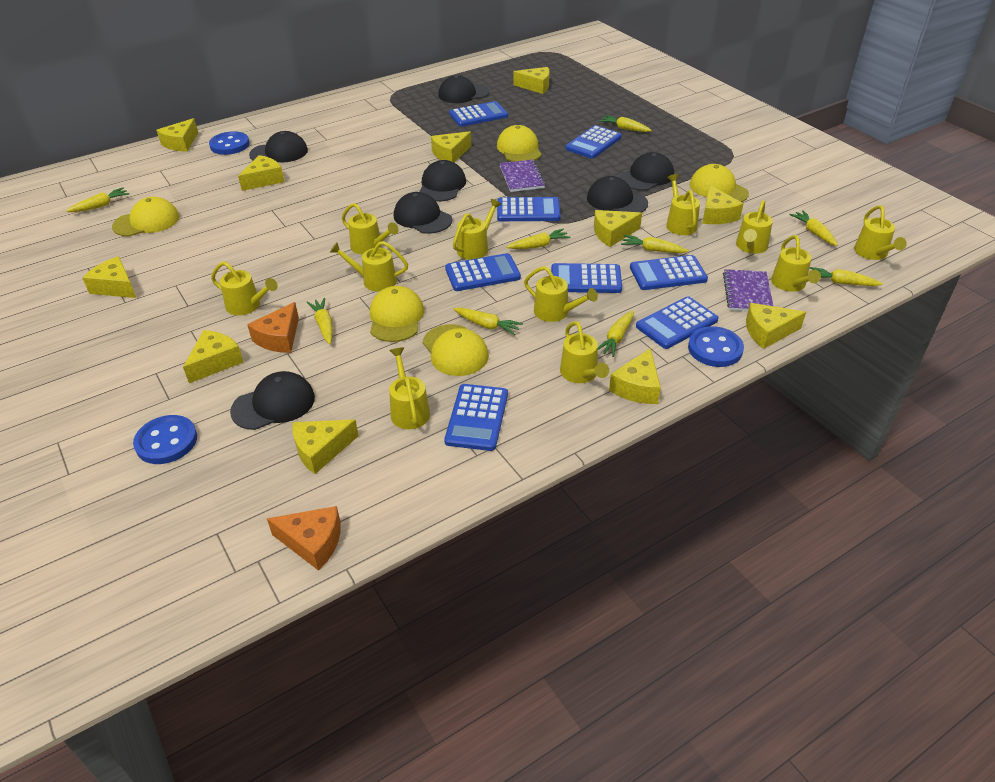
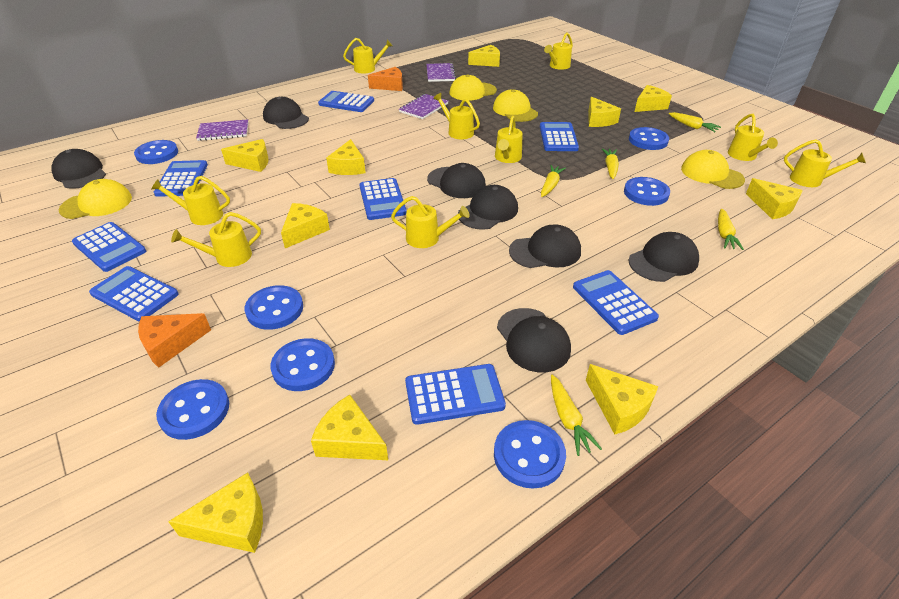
blue button: [133,415,197,464] [209,131,250,155] [688,326,744,367] = 3 -> [134,140,178,164] [156,379,229,440] [245,285,303,330] [270,338,335,391] [494,420,566,489] [624,177,670,206] [629,127,669,150] = 7
purple notebook: [499,159,545,192] [723,269,773,311] = 2 -> [196,119,249,141] [399,94,448,119] [426,63,456,82] = 3
yellow cap: [112,197,179,237] [370,286,424,342] [423,324,489,376] [497,125,542,162] [690,164,749,202] = 5 -> [58,179,132,219] [450,75,497,101] [493,89,538,122] [681,150,745,189] = 4
yellow carrot: [66,187,130,212] [306,298,333,344] [454,308,523,335] [507,229,571,249] [598,311,634,357] [599,115,652,132] [621,235,689,253] [789,210,838,246] [810,267,883,286] = 9 -> [541,165,566,197] [551,375,602,456] [602,148,619,179] [669,112,721,132] [718,209,744,250] = 5
yellow cheese: [83,256,136,298] [156,118,198,152] [183,330,243,383] [238,155,285,191] [292,419,359,474] [431,131,471,162] [513,67,550,94] [594,210,642,247] [609,348,661,404] [702,185,743,224] [746,303,806,349] = 11 -> [168,472,263,553] [221,139,268,172] [281,203,330,248] [311,395,388,460] [326,139,366,175] [468,45,500,67] [586,364,659,434] [588,97,621,127] [634,85,672,112] [746,178,803,219] = 10
yellow watering can: [211,261,278,315] [330,241,408,291] [342,203,399,255] [389,347,430,429] [453,199,502,260] [524,266,598,322] [560,321,609,383] [666,174,700,235] [736,200,773,254] [771,235,821,292] [854,205,907,260] = 11 -> [151,176,230,225] [171,212,261,267] [343,38,393,74] [391,196,470,248] [433,93,480,139] [495,116,523,163] [544,33,573,70] [728,114,778,161] [784,139,866,187] = 9

